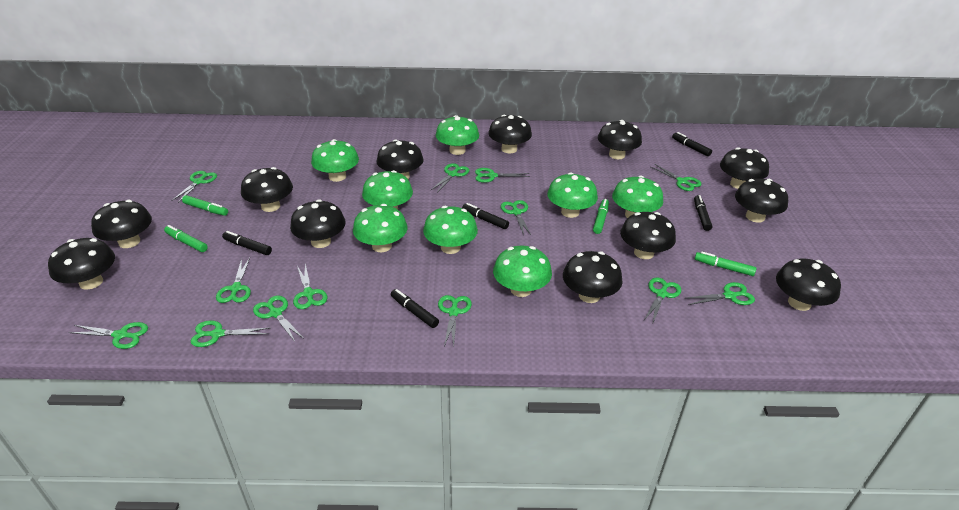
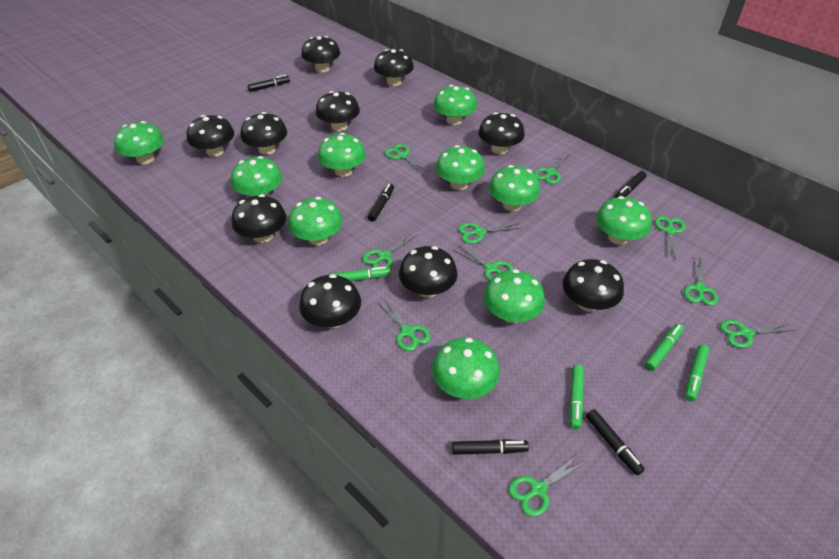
black mushroom: [48,238,115,290] [91,200,152,248] [241,167,293,212] [290,199,345,248] [376,139,423,179] [488,115,532,153] [563,251,623,303] [598,120,642,159] [620,212,676,259] [720,147,769,189] [735,179,788,223] [776,258,841,311] = 12 -> [187,115,234,157] [232,194,286,243] [240,112,287,155] [299,274,361,328] [301,36,340,72] [316,91,360,131] [374,49,414,86] [399,246,458,298] [478,112,525,154] [563,259,624,312] = 10
green mushroom: [311,139,359,182] [353,204,408,252] [362,170,413,210] [423,206,478,254] [436,115,479,155] [493,246,552,297] [547,172,598,218] [612,176,663,218] = 8 -> [114,121,164,164] [231,156,282,197] [288,197,343,245] [318,133,366,177] [432,338,500,399] [433,85,477,125] [436,145,485,190] [483,269,545,323] [489,165,540,211] [596,196,652,245] = 10
green scissors: [69,322,148,349] [171,171,217,203] [191,320,269,347] [216,258,251,303] [253,295,304,342] [293,264,328,309] [431,163,469,192] [438,295,472,347] [475,168,530,183] [501,200,531,235] [644,277,681,325] [651,164,702,191] [687,282,755,305] = 13 -> [363,232,417,268] [378,299,431,351] [385,144,429,174] [454,245,514,281] [458,223,520,244] [509,453,587,517] [534,152,570,184] [655,216,685,260] [684,257,718,306] [720,320,796,348] = 10

